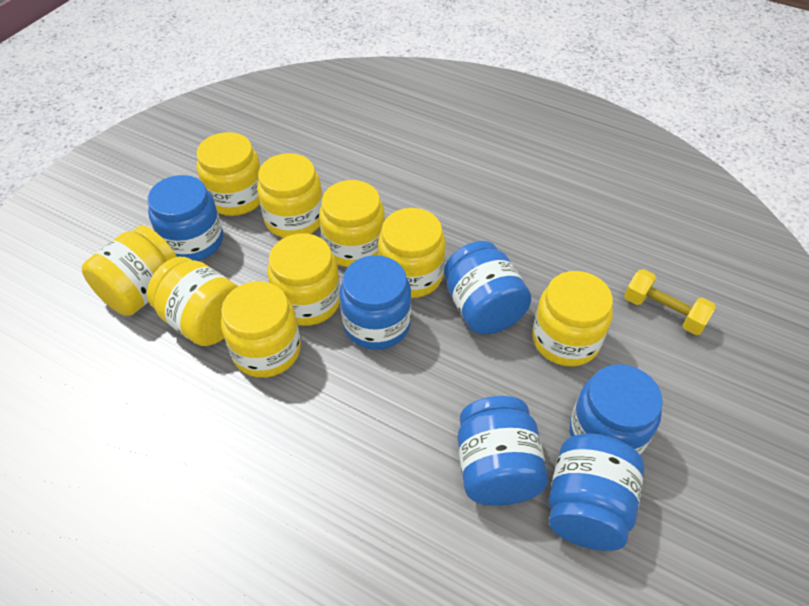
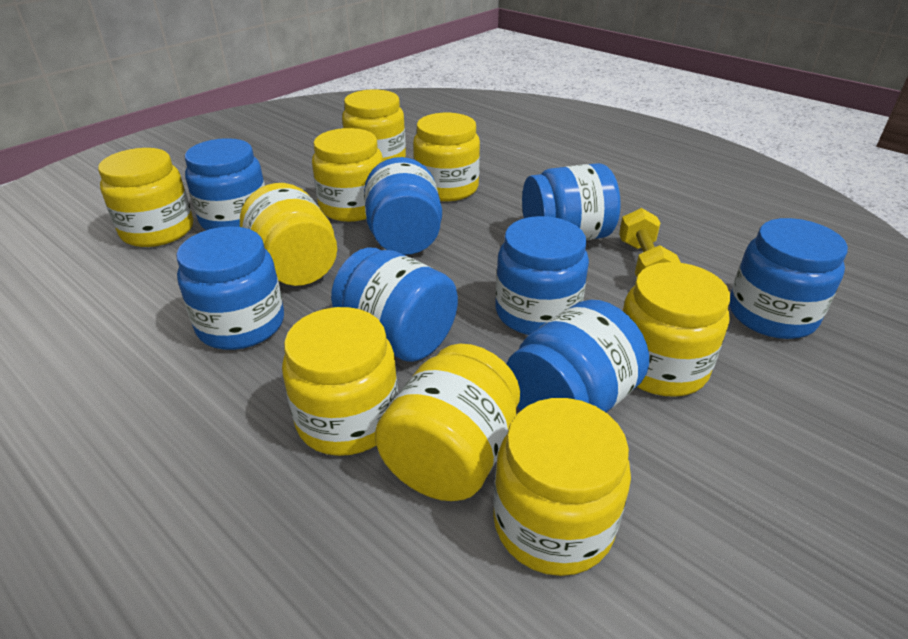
blue jar: [147,175,223,261] [339,255,411,350] [444,241,531,334] [457,396,548,506] [549,433,644,551] [569,364,663,456] = 6 -> [176,226,284,350] [185,138,265,230] [331,247,458,362] [364,157,442,255] [495,216,589,335] [507,300,649,413] [522,163,621,240] [729,218,848,339] = 8

